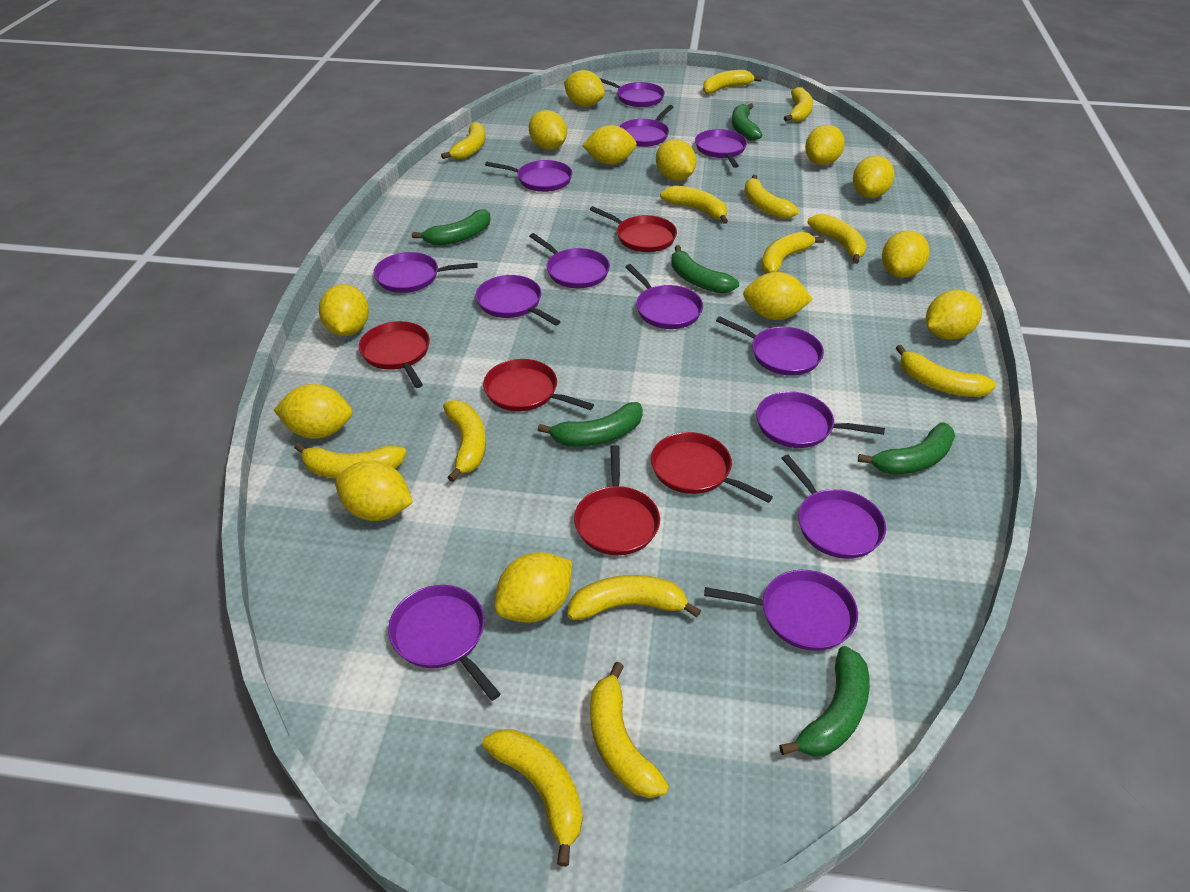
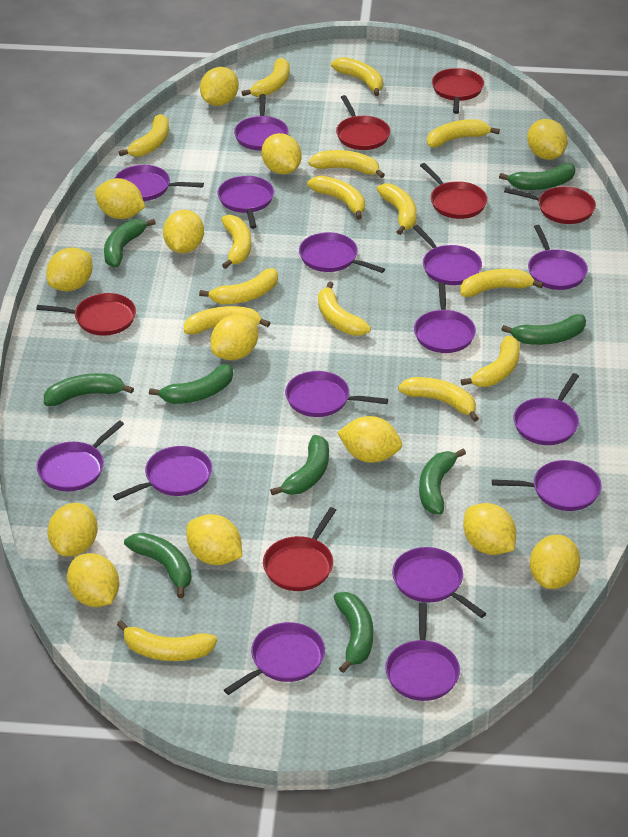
green banana: [412,209,490,245] [538,402,643,447] [671,245,739,293] [732,103,762,141] [779,646,870,757] [858,422,955,475] = 6 -> [44,373,134,406] [104,219,156,267] [124,533,192,598] [149,364,233,404] [270,435,329,495] [334,592,373,673] [419,449,466,514] [499,163,576,190] [501,314,586,345] = 9
purple pan: [374,252,478,293] [388,585,500,701] [475,275,561,326] [485,160,572,192] [529,233,610,288] [600,78,665,107] [619,105,673,147] [625,264,703,329] [695,129,747,168] [704,570,858,651] [716,316,824,376] [756,391,885,448] [781,455,886,559] = 13 -> [37,420,124,491] [113,446,212,501] [114,165,204,201] [218,176,274,229] [224,622,325,695] [234,94,289,151] [285,371,388,417] [299,232,385,273] [385,602,460,701] [392,547,486,618] [413,225,482,285] [414,282,476,353] [492,460,602,511] [514,373,579,445] [528,225,588,290] = 15
red pan: [359,321,430,388] [483,359,594,411] [574,445,660,555] [590,206,677,252] [651,432,773,503] = 5 -> [36,293,136,336] [263,507,336,591] [336,95,391,150] [420,163,488,219] [432,68,484,114] [504,186,596,224] = 6
yellow banana: [294,442,406,479] [441,122,485,160] [443,400,486,482] [482,729,582,867] [567,575,701,620] [590,662,669,798] [660,186,728,224] [703,70,762,94] [744,175,799,219] [761,232,825,273] [784,87,813,122] [807,214,867,264] [896,345,996,397] = 13 -> [117,620,217,661] [119,114,169,157] [184,306,270,335] [199,268,278,304] [221,215,251,269] [242,58,290,97] [307,176,365,220] [309,150,385,178] [318,281,371,336] [331,57,383,96] [377,183,417,235] [398,377,479,422] [427,119,500,148] [460,269,543,297] [461,336,520,387] = 15

